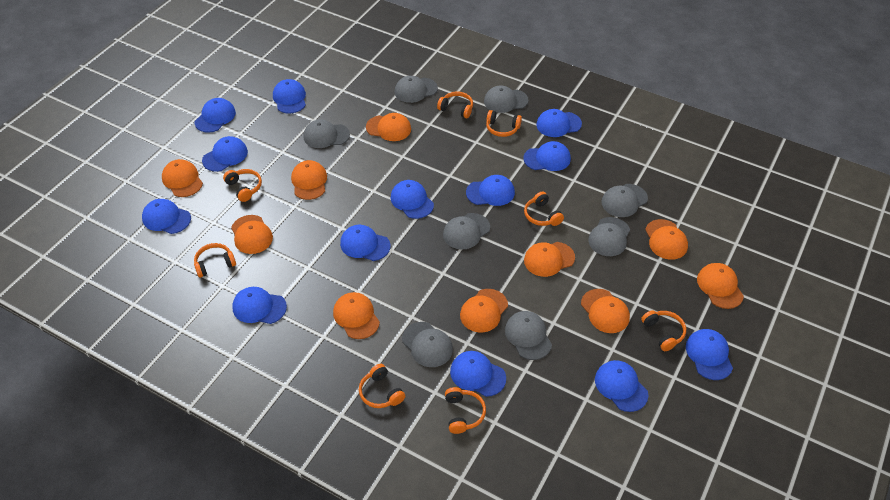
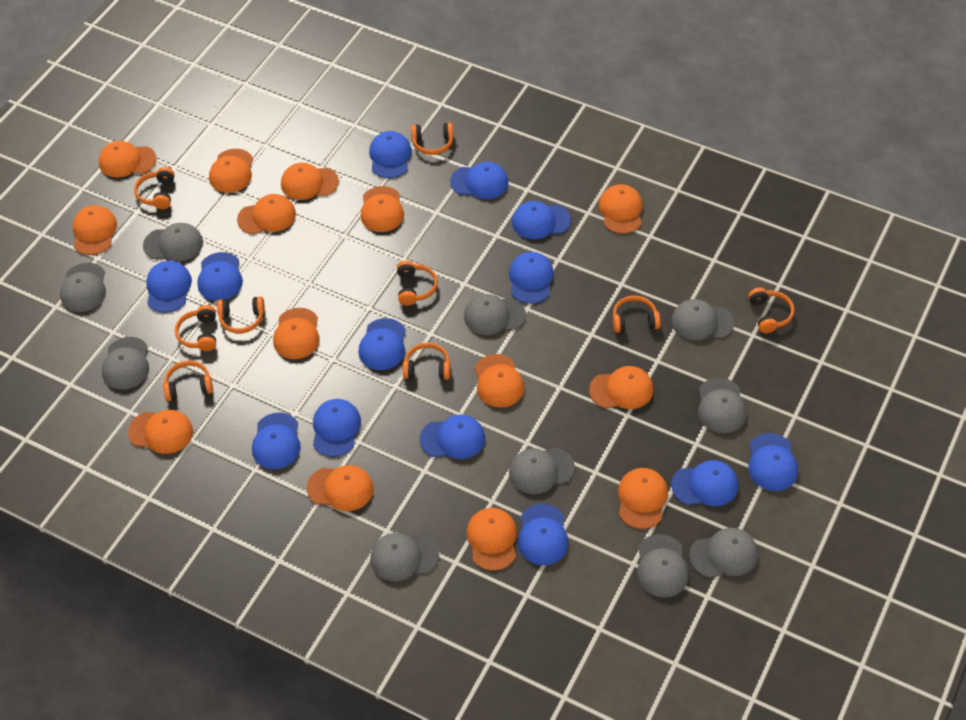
grey cap: [304,119,350,148] [395,76,438,103] [402,322,453,367] [443,213,490,249] [484,85,529,113] [505,311,552,360] [588,217,630,256] [601,184,648,217] = 8 -> [60,263,106,312] [102,337,149,390] [143,223,203,261] [370,533,439,581] [464,294,526,335] [509,447,575,494] [637,534,689,598] [671,299,734,340] [689,528,758,578] [698,378,746,433] = 10
orange cap: [162,159,203,197] [231,215,273,254] [291,160,327,200] [333,292,380,339] [366,113,411,141] [460,289,508,333] [524,242,575,277] [581,289,630,333] [645,219,688,260] [697,263,744,309] = 10 -> [73,205,117,255] [99,141,156,177] [128,410,193,454] [209,149,253,193] [237,194,296,235] [273,308,320,359] [281,163,339,200] [307,465,374,511] [361,186,404,232] [467,508,517,571] [474,354,524,408] [589,366,653,409] [599,184,643,234] [618,468,668,529] = 14
orange headphones: [194,243,236,278] [223,169,262,202] [359,364,405,408] [437,92,473,118] [445,387,486,434] [486,110,522,137] [524,191,564,226] [641,310,686,351] = 8 -> [134,167,175,209] [163,361,213,401] [175,305,216,351] [217,296,265,333] [397,261,438,306] [402,343,450,380] [411,123,454,155] [612,296,661,333] [748,287,794,333] = 9

